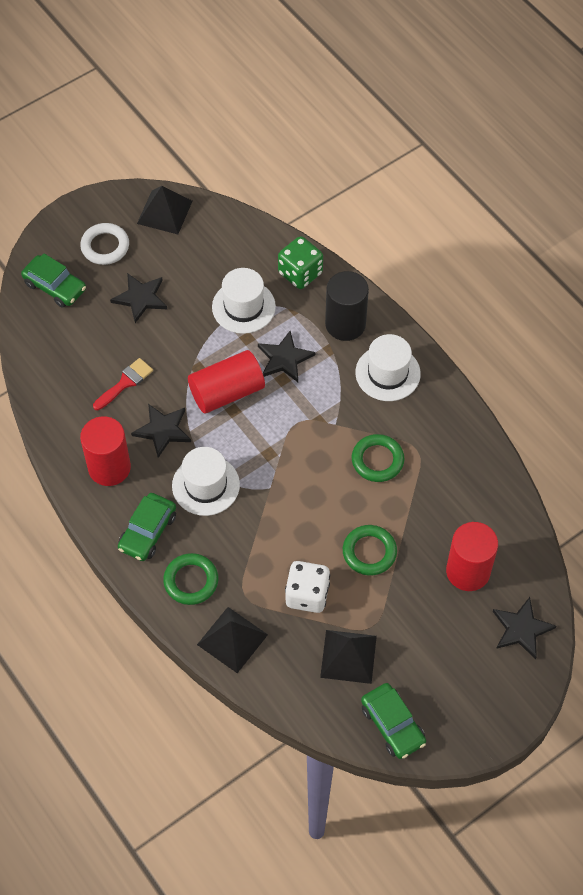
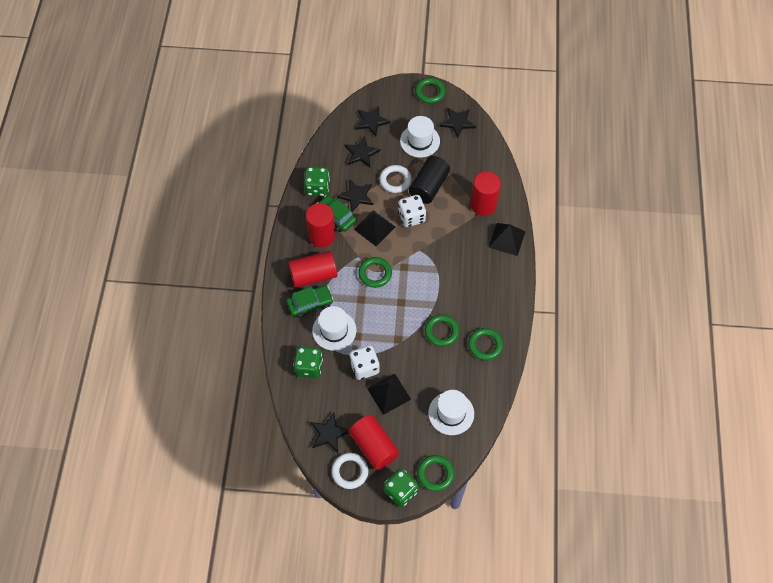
black star: [110,273,167,323] [131,404,191,458] [258,331,315,382] [493,597,556,659] = 4 -> [310,413,349,453] [337,179,373,212] [344,136,380,167] [356,106,391,136] [440,108,476,138] = 5
green car: [21,254,86,308] [118,493,176,561] [361,683,426,759] = 3 -> [286,285,333,318] [316,195,357,232] = 2
green dice: [278,236,323,289] = 1 -> [293,346,323,378] [304,166,330,196] [384,469,418,507] = 3
green ring: [163,553,218,605] [343,525,397,575] [352,434,404,482] = 3 -> [358,257,392,288] [415,78,446,104] [417,455,454,491] [425,314,459,347] [468,328,503,361] = 5
red brush: [93,358,153,410] = 1 -> none = 0
red cylinder: [80,416,131,486] [188,350,265,414] [446,522,498,591] = 3 -> [288,251,337,288] [306,203,335,247] [349,415,399,470] [471,171,501,216] = 4
white dice: [285,561,330,613] = 1 -> [349,345,380,380] [398,195,426,227] = 2
white ring: [80,223,129,265] = 1 -> [331,453,369,489] [379,165,412,193] = 2

